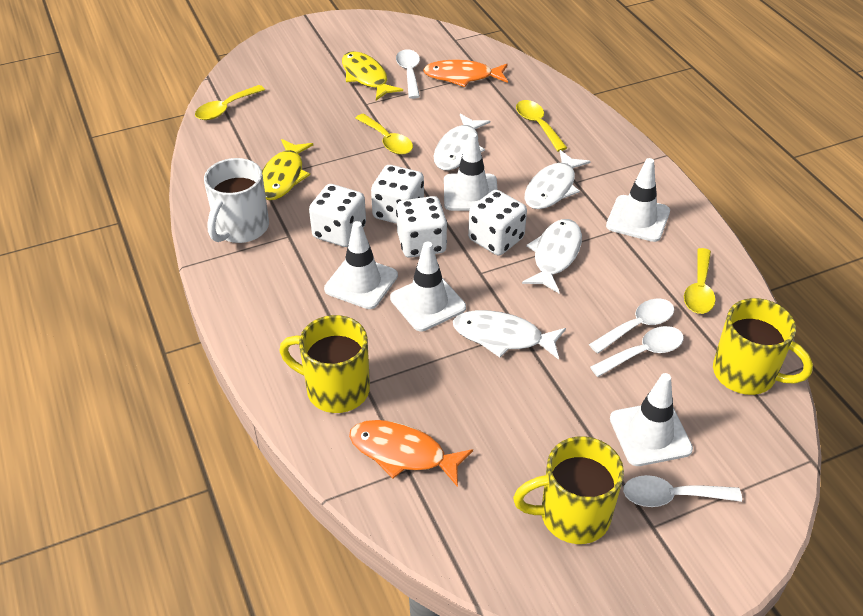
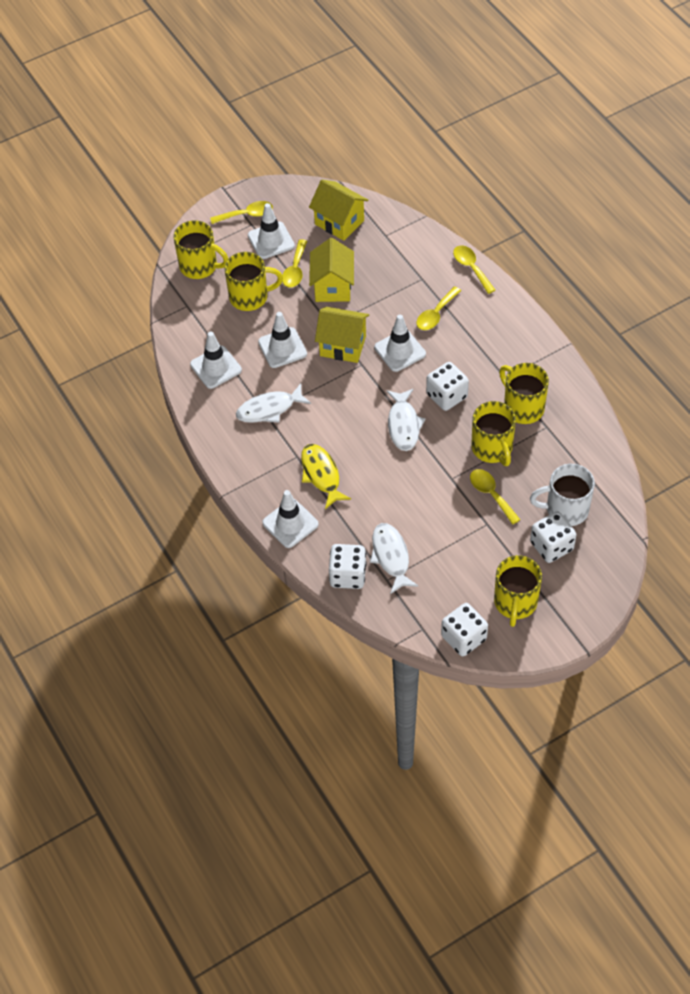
orange fish: [349,420,473,487] [423,60,508,87] = 2 -> none = 0
white fish: [433,114,490,170] [453,310,566,360] [522,219,582,293] [525,150,591,209] = 4 -> [236,383,311,423] [370,523,419,594] [386,389,425,451] = 3
white spoon: [396,49,420,99] [589,299,674,354] [590,326,684,377] [623,475,742,507] = 4 -> none = 0
yellow fish: [262,139,313,200] [342,51,403,100] = 2 -> [301,444,351,509] = 1
yellow house: none = 0 -> [309,180,368,241] [309,238,354,302] [315,307,369,363] = 3
yellow mug: [280,315,370,413] [513,436,624,544] [713,298,813,395] = 3 -> [173,220,229,279] [225,252,283,311] [471,401,516,466] [494,555,542,627] [499,363,549,424] = 5
yellow spoon: [195,85,265,120] [355,114,413,155] [516,100,567,152] [684,248,715,314] = 4 -> [210,201,273,224] [282,239,307,287] [417,286,461,330] [453,245,495,294] [470,469,520,525] = 5

